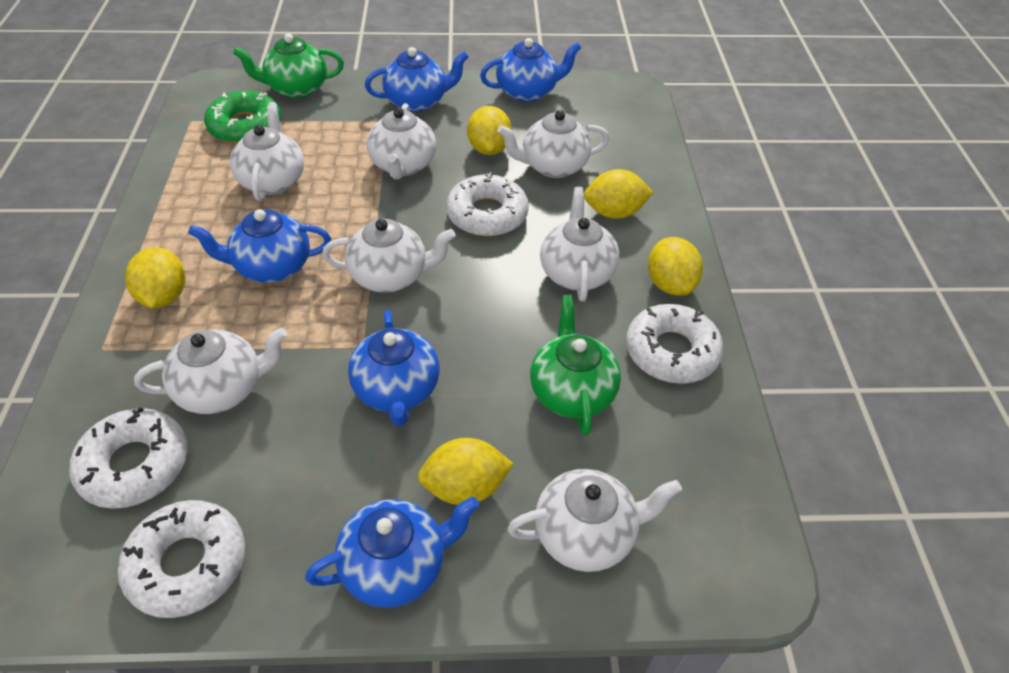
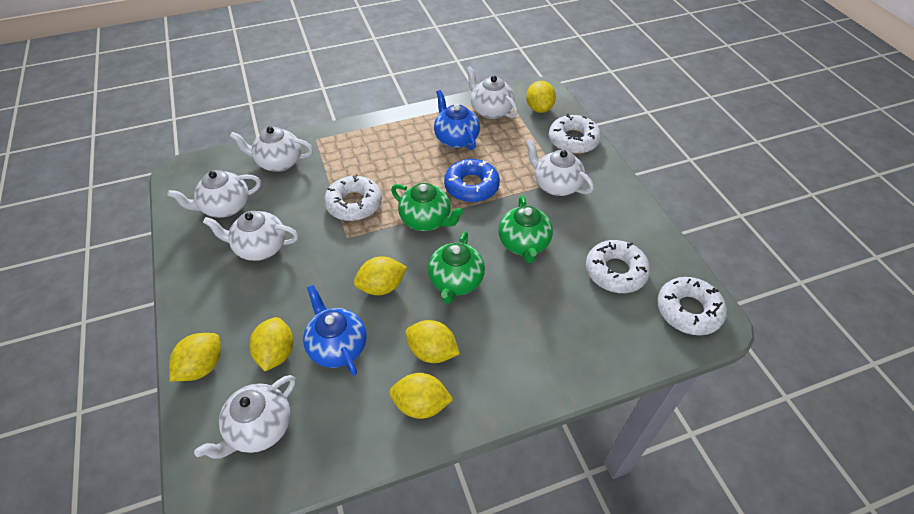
blue donut: none = 0 -> [444,159,500,202] = 1
blue teapot: [188,209,331,283] [305,497,479,608] [348,310,439,426] [365,47,469,112] [480,38,581,102] = 5 -> [303,285,367,376] [434,90,480,150] = 2
green donut: [204,91,281,144] = 1 -> none = 0
green teapot: [233,34,344,98] [530,295,621,435] = 2 -> [391,183,464,231] [428,231,485,304] [498,196,553,263] = 3
white teapot: [134,328,287,414] [230,102,304,201] [322,219,456,293] [367,103,436,179] [498,110,610,178] [507,469,682,572] [540,187,619,301] = 7 -> [168,170,261,218] [194,375,296,458] [203,211,299,261] [230,127,313,172] [466,66,518,119] [525,139,594,196] = 6
yellow lemon: [125,247,185,308] [418,438,514,505] [467,106,512,155] [584,169,653,219] [648,237,703,296] = 5 -> [169,333,221,381] [249,317,293,371] [354,256,407,295] [389,373,453,419] [405,320,460,363] [526,81,556,113] = 6

